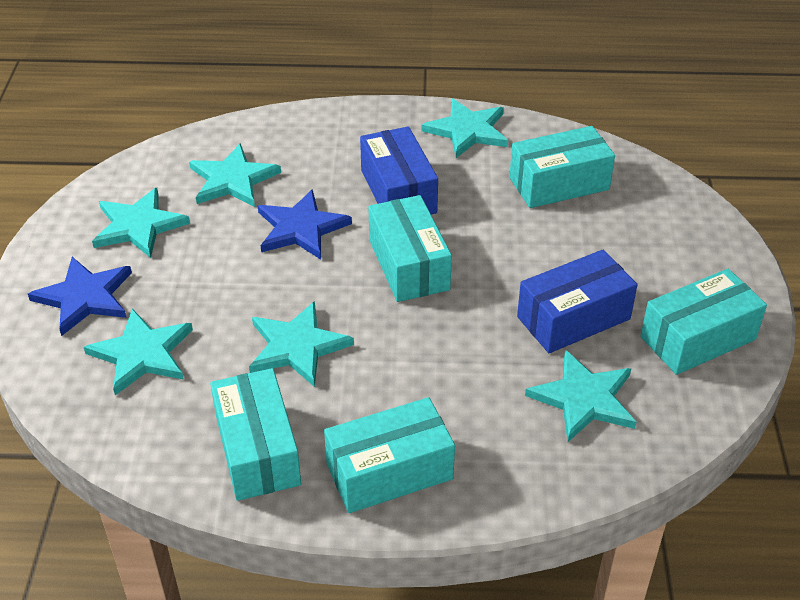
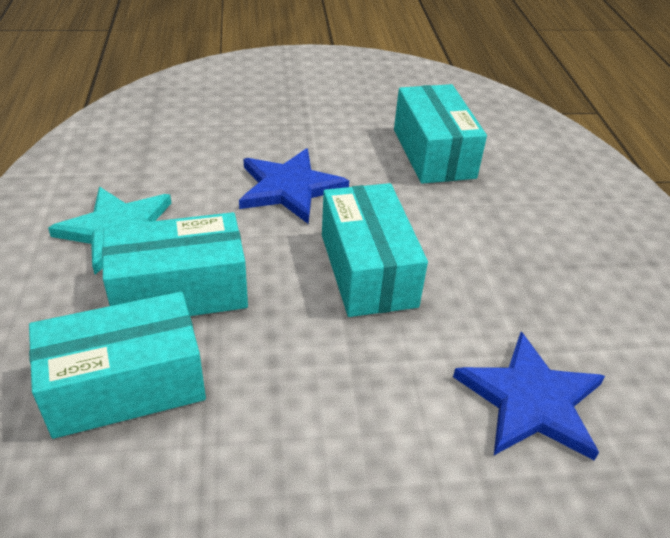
blue box: [360,126,438,214] [517,250,638,353] = 2 -> none = 0
turquoise box: [210,368,301,501] [324,397,455,513] [368,195,452,302] [509,126,615,208] [640,269,767,375] = 5 -> [29,291,206,439] [102,212,248,316] [322,183,428,317] [394,84,487,184] = 4
turquoise star: [84,309,193,395] [92,188,190,258] [189,143,281,207] [249,301,354,387] [421,98,508,158] [525,350,636,442] = 6 -> [48,187,171,274] = 1

